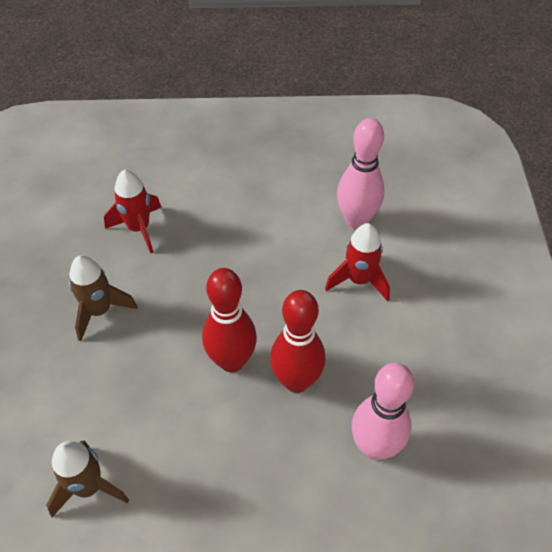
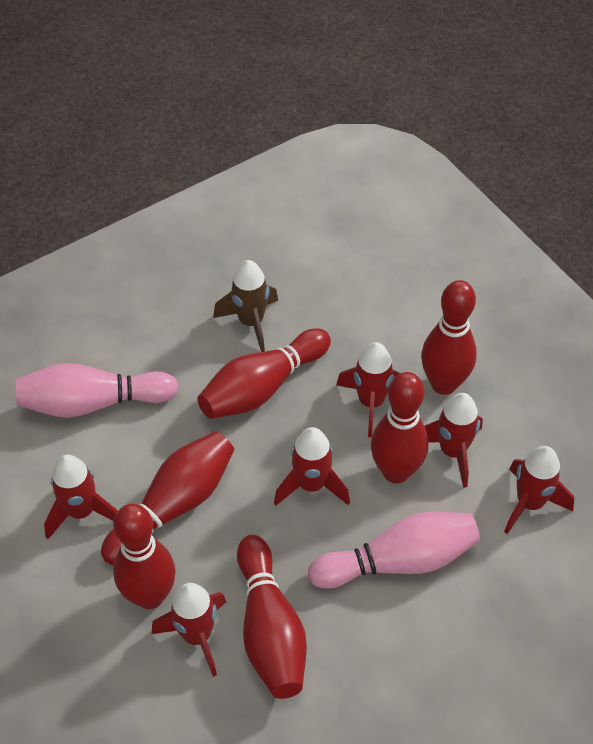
brown rocket: [46,440,129,517] [69,255,137,341] = 2 -> [213,260,278,352] = 1
red bowling pin: [202,268,257,372] [270,290,326,393] = 2 -> [101,431,234,565] [113,504,176,609] [197,328,331,419] [237,535,307,699] [371,372,428,483] [421,280,477,395] = 6
red rocket: [104,169,161,253] [325,223,390,301] = 2 -> [44,455,118,539] [151,583,226,677] [274,427,350,506] [336,342,401,437] [424,393,483,488] [504,446,574,534] = 6

